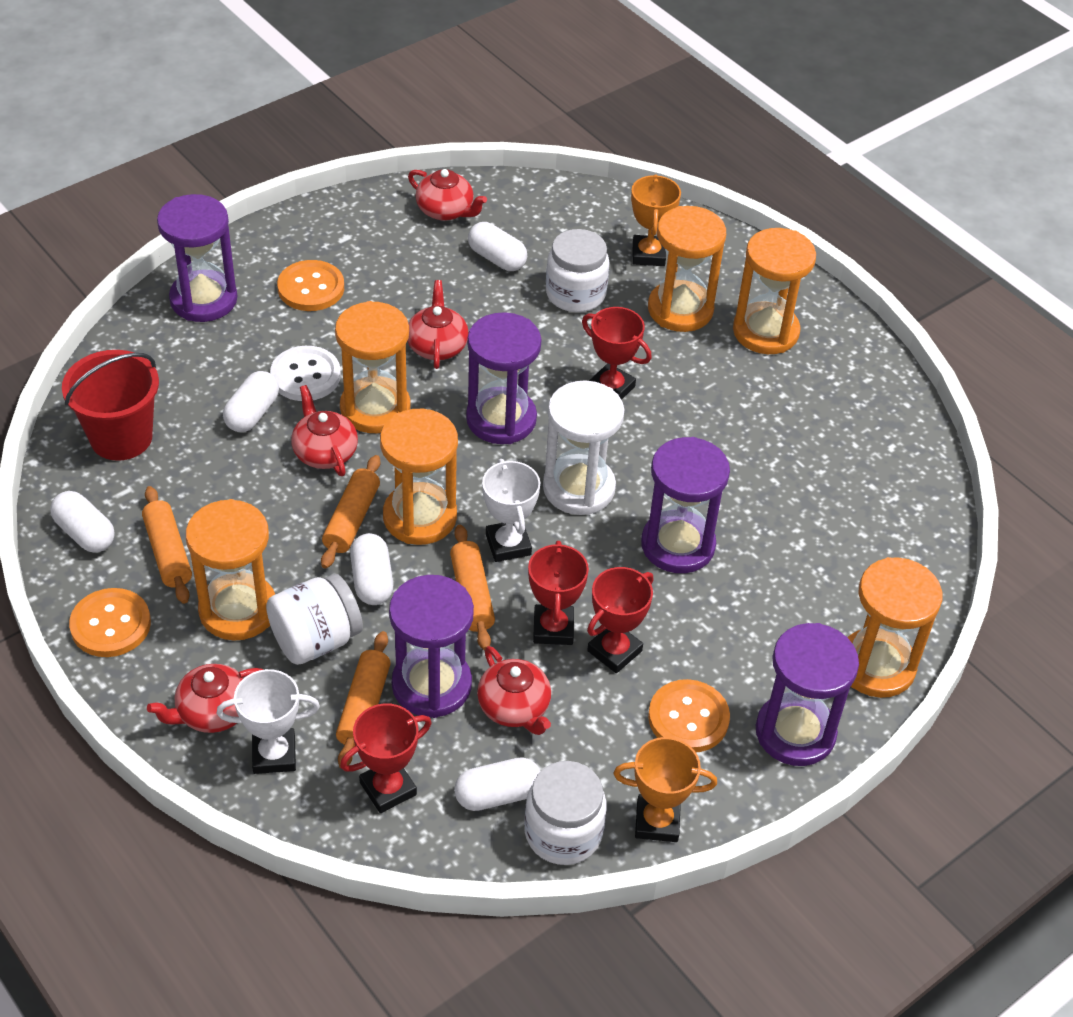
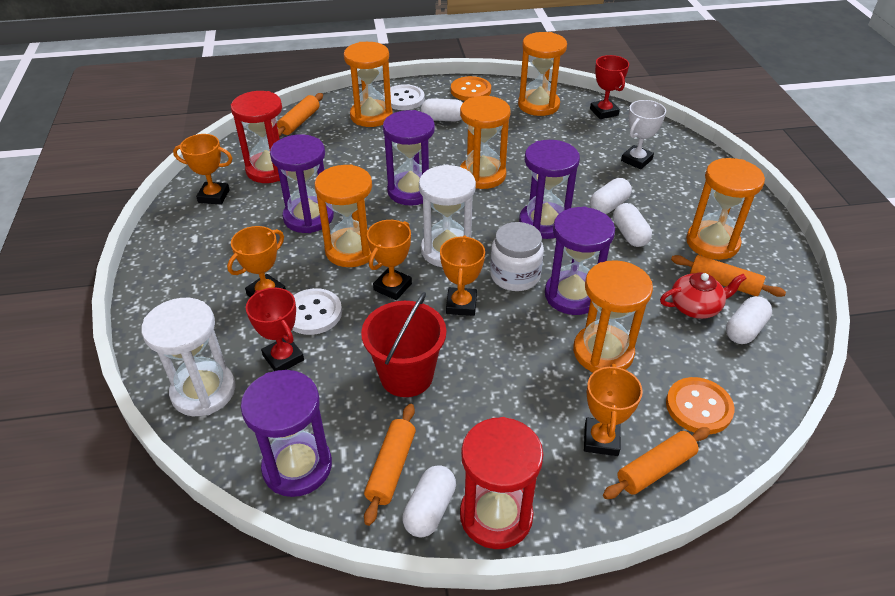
orange button: [69,588,151,657] [277,260,344,311] [648,679,730,752] = 3 -> [451,76,491,101] [666,377,734,435] = 2
orange trophy: [613,737,717,842] [631,175,681,266] = 2 -> [173,134,232,205] [227,226,286,297] [367,220,412,300] [440,236,485,316] [584,364,643,456] = 5
red hourglass: none = 0 -> [231,91,282,183] [460,417,543,549] = 2
red teapot: [147,664,263,733] [291,385,358,476] [407,280,469,369] [408,169,487,221] [477,646,551,735] = 5 -> [660,272,747,319] = 1
red trophy: [340,703,432,813] [528,541,589,645] [582,307,652,400] [587,567,653,673] = 4 -> [246,288,304,371] [590,55,629,119] = 2
white button: [270,346,341,401] = 1 -> [292,288,342,335] [383,84,425,110] = 2
white hourglass: [543,381,625,515] = 1 -> [141,298,236,416] [419,164,476,267] = 2
white jar: [266,574,363,665] [524,761,607,865] [546,229,610,312] = 3 -> [490,222,544,291] = 1
white trophy: [217,669,320,774] [482,459,540,562] = 2 -> [621,100,666,169] = 1

